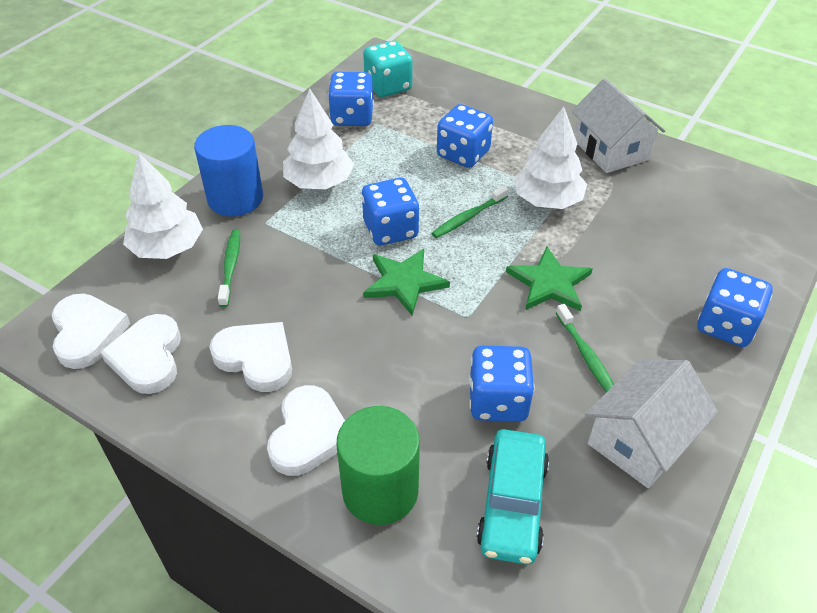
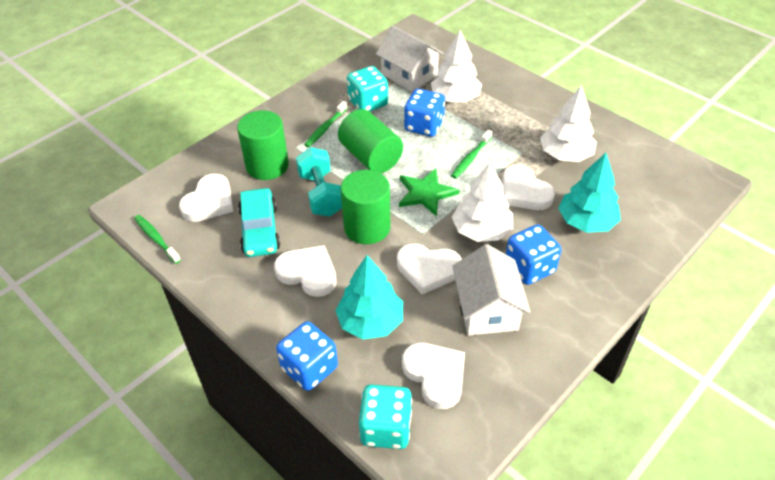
blue cylinder: [194,125,263,216] = 1 -> none = 0
blue dice: [328,72,374,126] [362,178,419,246] [437,104,493,168] [469,346,535,422] [697,268,773,347] = 5 -> [276,321,338,391] [404,89,445,137] [506,224,561,285] = 3
green cylinder: [336,406,420,525] = 1 -> [237,110,289,180] [338,109,403,173] [341,170,391,244] = 3
green star: [363,249,450,316] [506,247,593,311] = 2 -> [399,168,459,217] = 1
turquoise dice: [363,41,413,97] = 1 -> [347,66,388,112] [359,384,412,449] = 2
turquoise dumbbell: none = 0 -> [296,147,342,216] = 1
turquoise tree: none = 0 -> [335,255,403,340] [558,153,621,233] = 2
white heart: [52,294,130,369] [100,314,181,394] [209,322,292,392] [267,385,345,476] = 4 -> [179,174,234,222] [274,245,336,297] [397,244,462,294] [402,343,465,409] [502,165,555,210] = 5

